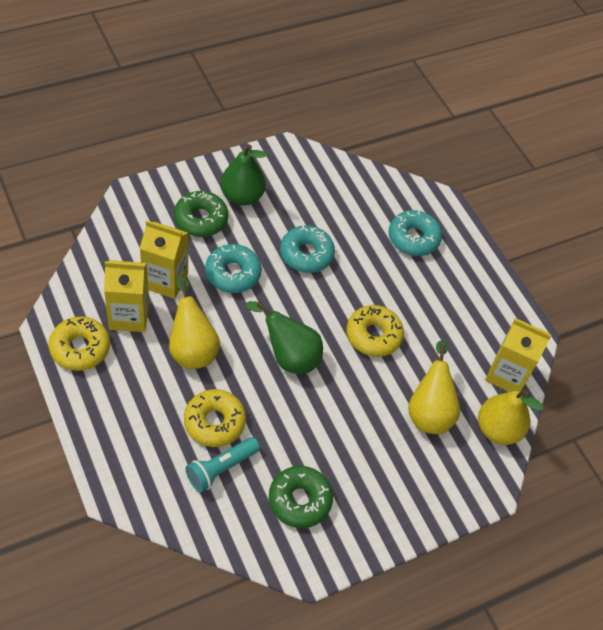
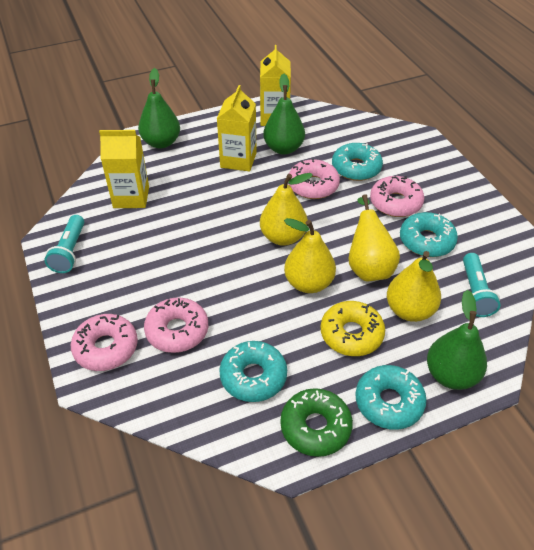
green donut: [174,191,228,237] [269,466,333,528] = 2 -> [280,388,353,457] = 1
green pear: [220,145,267,206] [246,301,323,374] = 2 -> [138,68,180,149] [263,74,305,155] [427,290,487,390] = 3
pink donut: none = 0 -> [71,314,138,371] [144,298,208,353] [288,159,340,199] [370,176,424,217] = 4
turquoise donut: [205,244,262,293] [280,225,335,273] [389,210,442,256] = 3 -> [219,341,287,402] [332,143,383,181] [355,365,427,430] [400,212,458,257] = 4
turquoise flashlight: [185,437,260,493] = 1 -> [44,215,84,273] [463,253,501,317] = 2
yellow donut: [49,317,110,371] [184,389,246,447] [347,305,404,357] = 3 -> [321,301,385,356] = 1
yellow pear: [169,278,220,369] [408,340,460,434] [478,390,543,445] = 3 -> [260,173,313,246] [284,218,336,293] [348,194,400,282] [387,251,441,322] = 4

